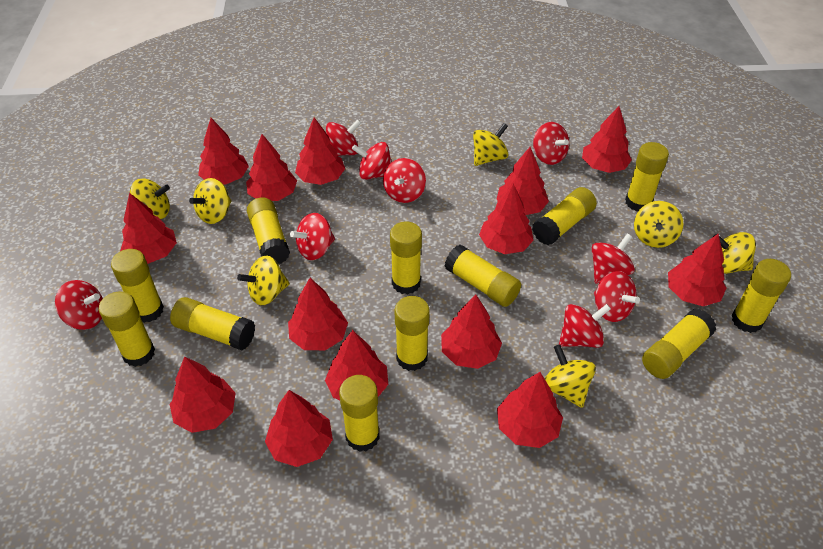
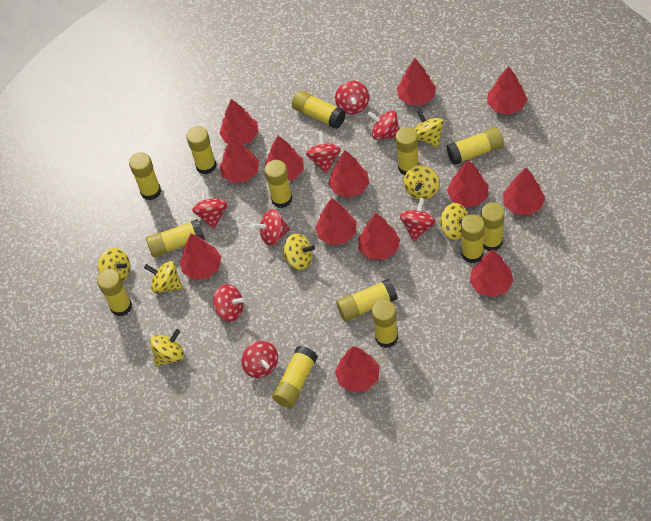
red spinning top: [55,280,103,330] [290,213,335,260] [326,119,361,156] [352,142,392,180] [383,158,426,203] [533,122,569,165] [559,304,611,348] [592,234,635,284] [594,271,640,322] = 9 -> [192,186,227,229] [213,284,245,321] [241,341,278,378] [252,209,290,245] [306,131,341,174] [335,81,369,114] [368,110,399,140] [400,198,436,241] = 8
red tree: [120,193,177,264] [169,356,236,433] [198,118,249,184] [246,134,297,201] [265,390,333,467] [288,278,348,350] [295,117,345,185] [325,330,388,400] [441,294,502,369] [479,184,534,254] [497,147,549,215] [497,372,563,448] [582,106,632,173] [668,234,726,306] = 14 -> [180,233,221,280] [219,99,259,144] [219,136,259,183] [264,136,304,181] [315,198,357,245] [329,150,369,198] [335,346,379,392] [358,213,400,260] [397,58,436,105] [447,159,489,207] [470,249,514,297] [487,66,527,115] [503,168,545,215] = 13
yellow glue stick: [99,291,155,367] [111,249,164,323] [170,297,255,350] [247,197,290,264] [339,375,380,452] [390,221,422,295] [395,296,430,371] [445,245,521,307] [532,187,597,245] [625,142,669,211] [642,309,716,379] [732,259,791,333] = 12 -> [97,269,132,316] [129,152,161,200] [146,219,205,257] [186,126,216,174] [264,160,293,208] [272,346,318,408] [292,90,346,129] [336,279,397,321] [372,300,398,348] [395,127,419,175] [447,127,504,165] [461,214,485,263] [481,202,505,251] = 13

